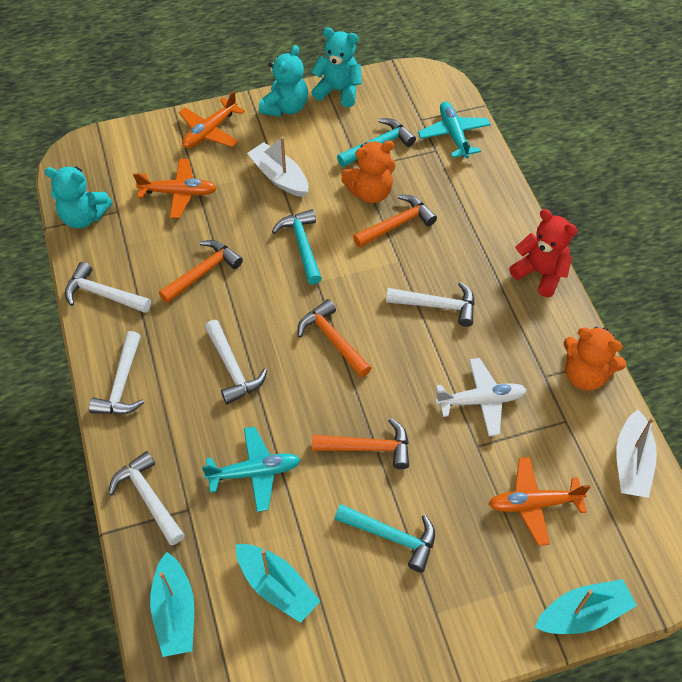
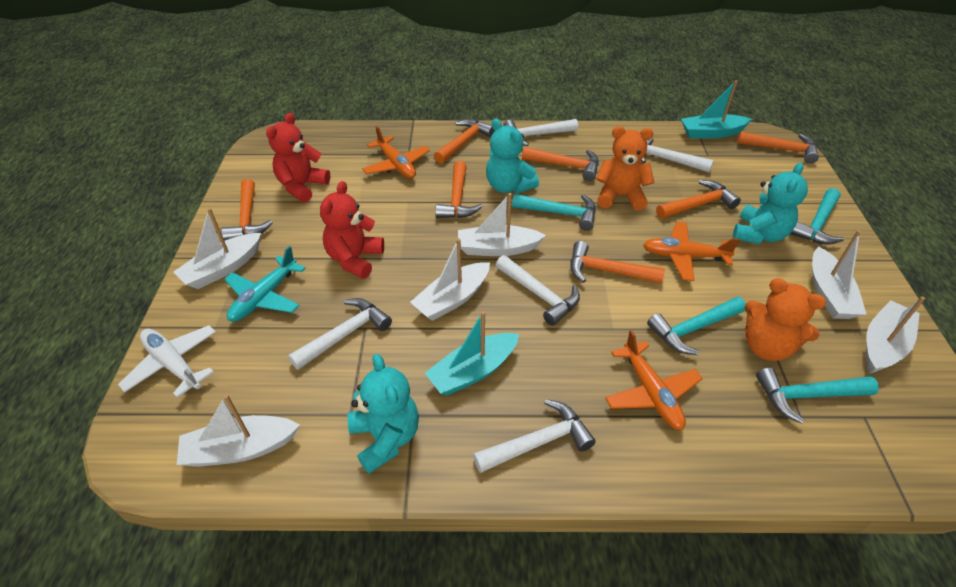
orange hammer: [159,240,243,303] [298,299,372,378] [312,418,409,469] [353,195,437,247] = 4 -> [221,179,273,241] [434,119,494,163] [435,161,482,218] [522,147,599,181] [570,241,665,284] [656,180,741,219] [737,132,819,163] = 7
red teddy bear: [509,209,578,297] = 1 -> [266,113,330,202] [320,181,384,279] = 2
turquoise boat: [150,552,194,657] [236,544,320,623] [535,579,637,634] = 3 -> [425,311,519,395] [681,80,752,139] = 2
turquoise hammer: [272,209,322,285] [335,504,435,572] [337,118,416,167] = 3 -> [512,194,596,231] [647,297,746,355] [756,368,879,424] [790,188,844,245] = 4
turquoise plane: [202,427,301,512] [418,102,491,158] = 2 -> [224,246,306,322] = 1
white boat: [247,136,308,197] [616,410,657,498] = 2 -> [174,208,261,289] [177,394,300,467] [410,238,490,321] [458,193,546,256] [812,230,867,319] [866,296,925,374] = 6

